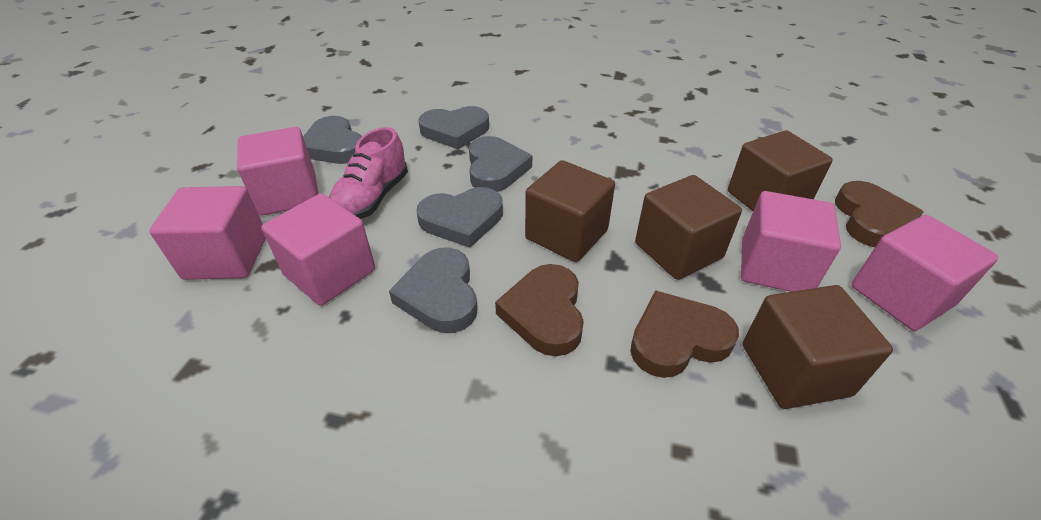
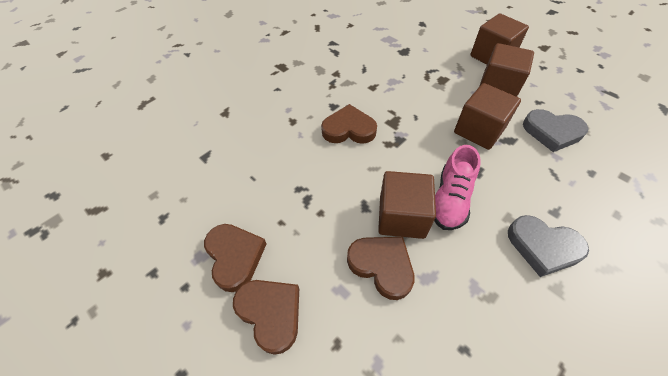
brown heart: [495,264,584,356] [630,290,739,378] [835,181,924,247] = 3 -> [204,224,266,292] [233,280,299,355] [321,104,377,144] [347,237,415,300] = 4
grey heart: [303,116,362,164] [389,248,477,333] [416,187,503,248] [418,106,489,149] [469,136,532,192] = 5 -> [508,215,589,277] [523,109,589,152] = 2
pink cube: [149,186,266,280] [237,127,318,216] [261,193,375,306] [741,191,841,292] [851,215,999,331] = 5 -> none = 0

